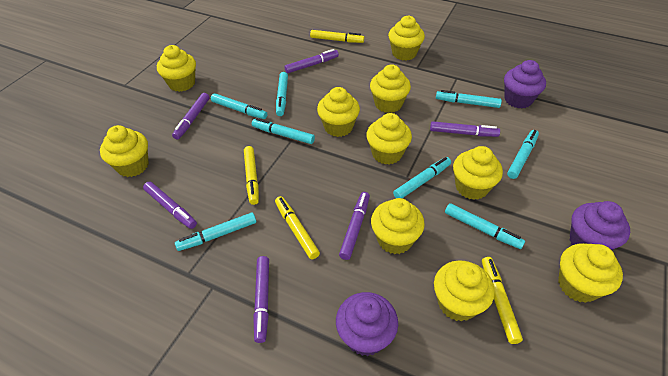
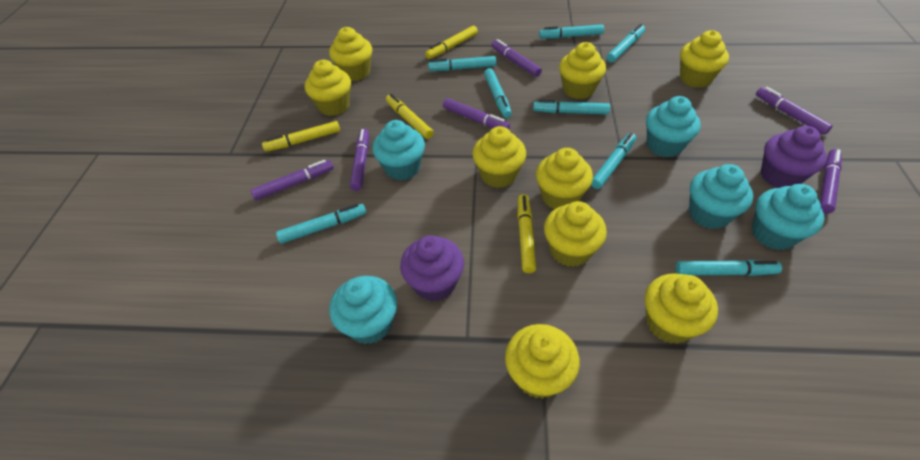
purple cupcake: [336,292,398,356] [504,60,546,109] [570,201,630,250] = 3 -> [400,235,464,302] [761,126,827,188] = 2
turquoise cupcake: none = 0 -> [329,276,397,344] [372,120,425,180] [646,96,701,157] [689,164,753,229] [752,184,824,250] = 5
yellow cupcake: [100,125,149,177] [157,45,196,92] [317,87,360,137] [366,113,412,165] [370,65,411,113] [371,198,425,254] [388,15,425,60] [434,260,495,321] [453,146,503,200] [558,243,623,303] = 10 -> [305,60,351,116] [329,27,372,81] [472,126,526,188] [505,324,580,399] [536,148,593,209] [544,201,607,267] [559,42,606,99] [645,273,718,344] [680,30,729,88] = 9

